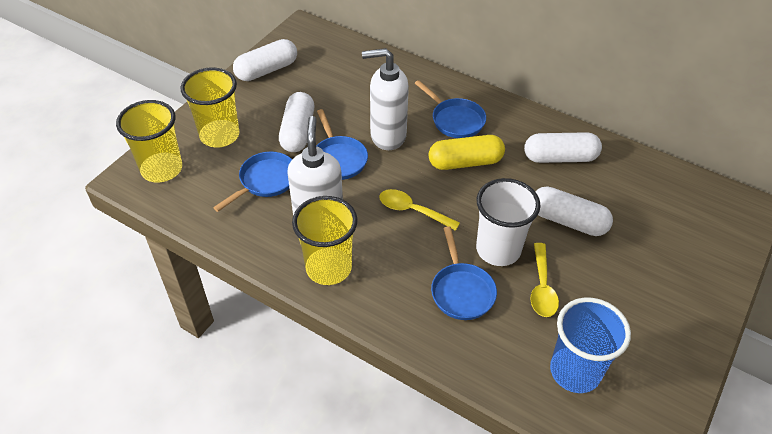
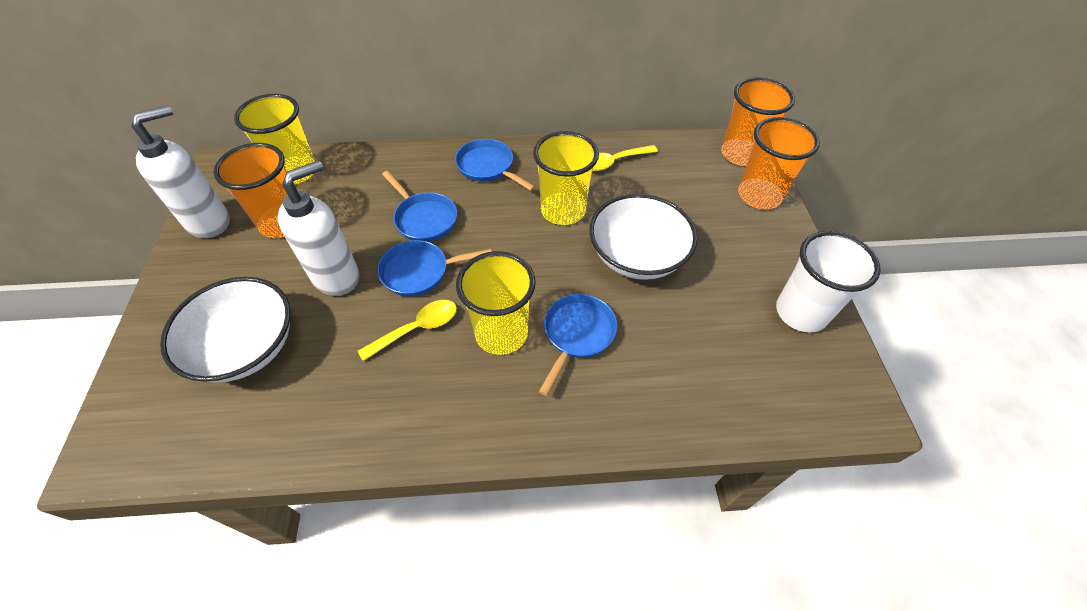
blue cup: [550,297,631,393] = 1 -> none = 0
orange cup: none = 0 -> [213,143,287,238] [721,77,795,166] [738,117,820,209] = 3
white bowl: none = 0 -> [160,277,291,383] [589,194,697,280] = 2
white capsule: [233,39,297,81] [279,92,314,152] [524,132,602,163] [535,186,613,236] = 4 -> none = 0
yellow capsule: [429,135,505,170] = 1 -> none = 0

